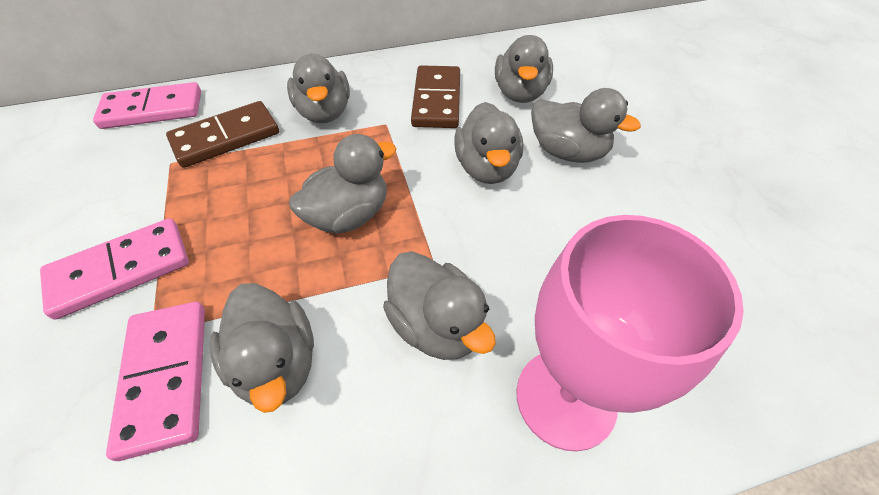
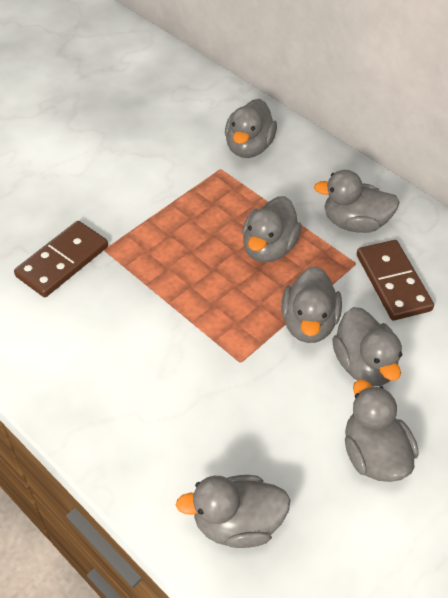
pink domino: [40,218,189,320] [93,82,201,129] [106,302,205,461] = 3 -> none = 0
pink goblet: [516,215,744,451] = 1 -> none = 0

